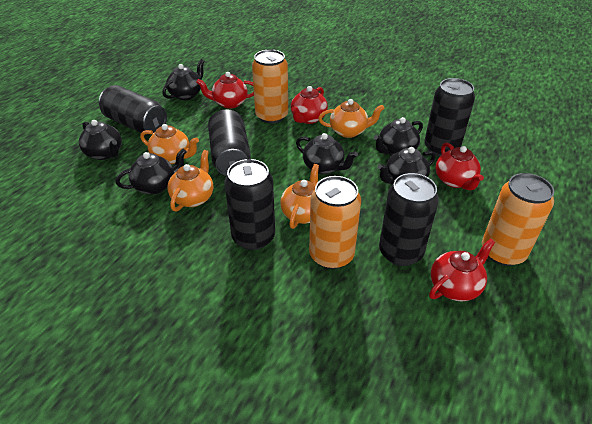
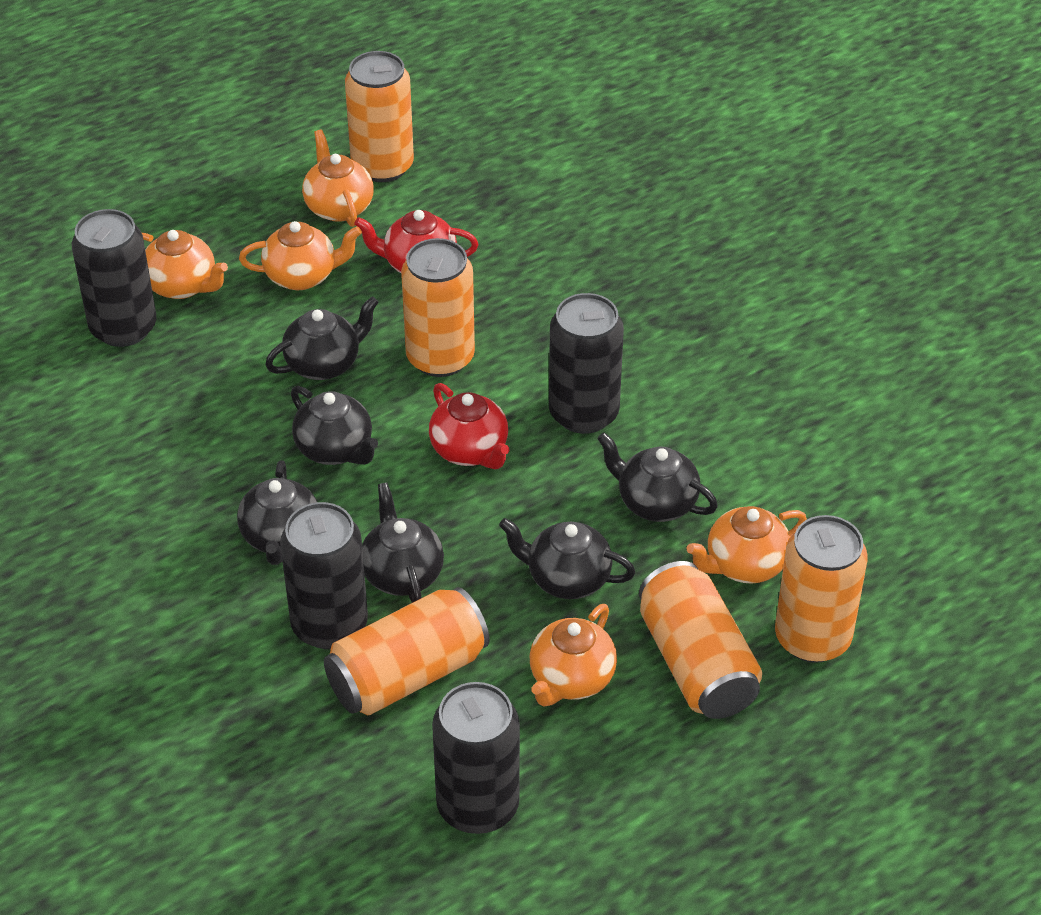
black can: [99,85,167,135] [208,109,251,176] [225,159,275,250] [379,173,439,266] [424,78,475,157] = 5 -> [72,209,156,347] [280,502,368,649] [432,682,520,834] [549,293,624,434] = 4
orange can: [252,49,288,124] [309,176,361,269] [482,173,554,266] = 3 -> [324,587,489,715] [345,51,414,182] [401,238,475,377] [639,561,762,719] [775,515,868,663] = 5
orange teapot: [140,124,199,164] [167,150,213,212] [280,164,319,229] [318,99,385,138] = 4 -> [142,230,228,299] [239,221,362,290] [302,130,374,227] [530,604,617,706] [687,506,807,583] = 5
red teapot: [196,72,254,109] [291,86,328,124] [429,239,495,301] [436,143,484,190] = 4 -> [354,210,478,273] [429,383,509,469] = 2

